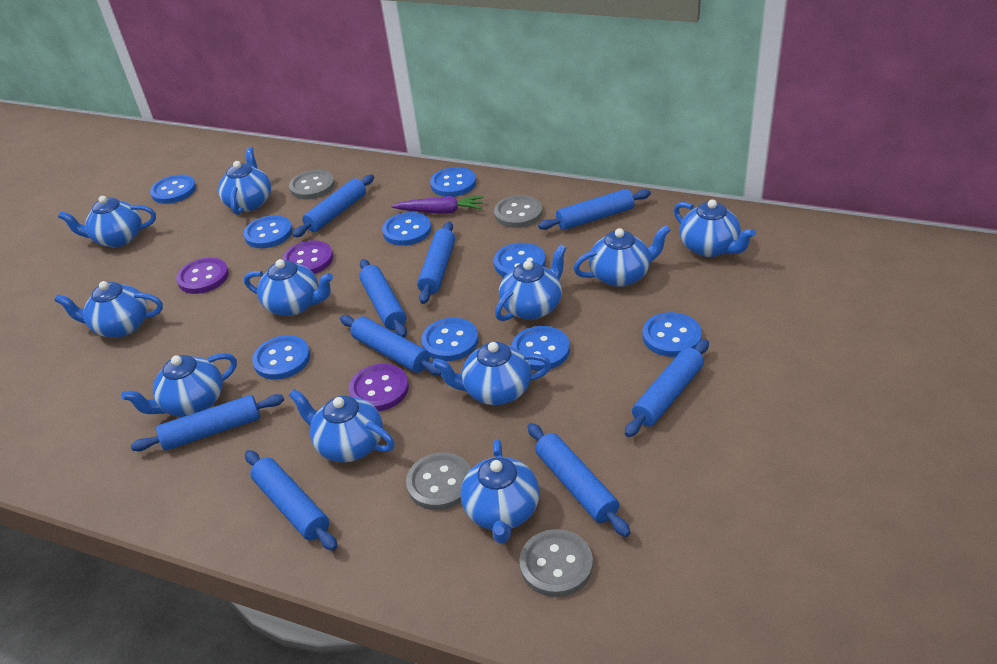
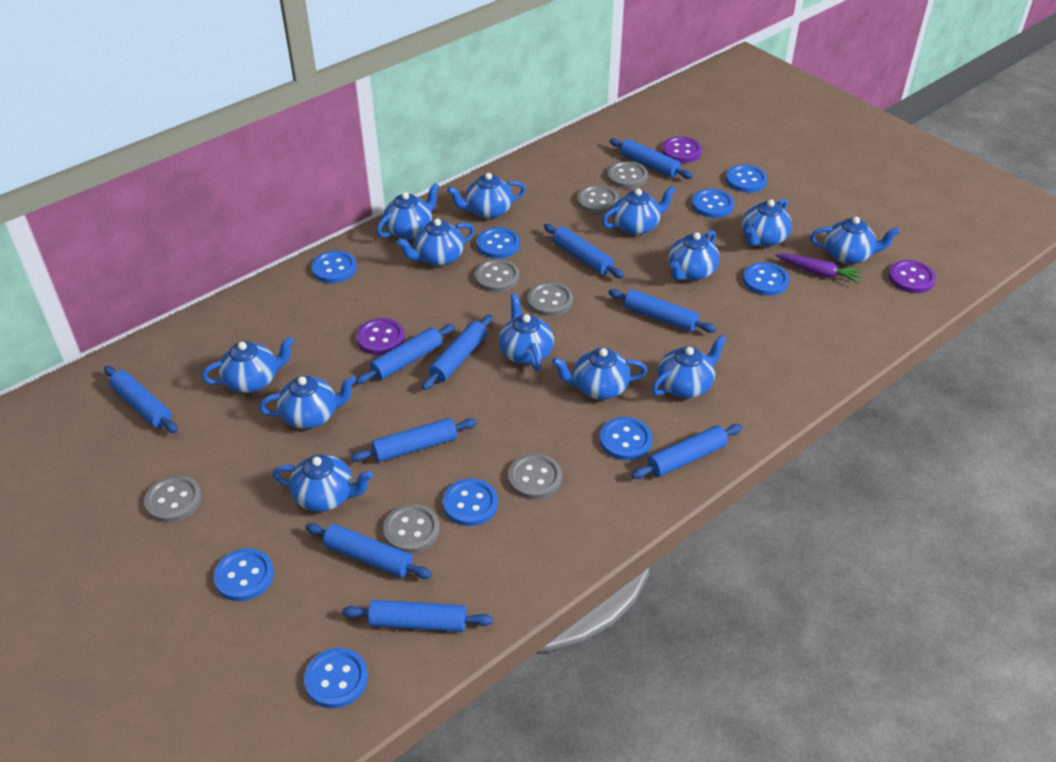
blue rolling pin: [131,394,284,451] [245,450,337,551] [293,175,374,237] [340,315,441,375] [359,259,407,338] [417,221,455,304] [527,423,630,537] [538,189,651,230] [625,339,709,437] = 9 -> [104,366,178,433] [305,523,432,579] [342,600,493,632] [351,418,477,462] [356,324,455,384] [422,315,492,390] [544,224,624,278] [608,289,716,333] [609,138,693,179] [632,424,742,479] = 10
blue teapot: [54,281,163,337] [58,196,156,247] [121,353,237,417] [218,147,271,215] [244,259,333,316] [289,389,395,462] [432,342,551,405] [460,439,540,544] [495,244,566,321] [573,225,670,287] [674,199,756,257] = 11 -> [202,337,294,393] [259,376,356,429] [273,454,373,512] [377,183,439,239] [397,219,475,266] [447,173,526,219] [499,294,554,371] [552,348,647,400] [602,186,676,235] [652,335,727,398] [668,230,720,280] [742,199,792,247] [810,217,900,264] = 13
grey button: [289,170,335,199] [406,452,471,510] [494,195,542,228] [519,529,593,597] = 4 -> [144,475,202,523] [383,504,440,553] [475,259,520,292] [508,453,562,499] [527,282,573,317] [577,185,619,214] [607,161,648,189] = 7

